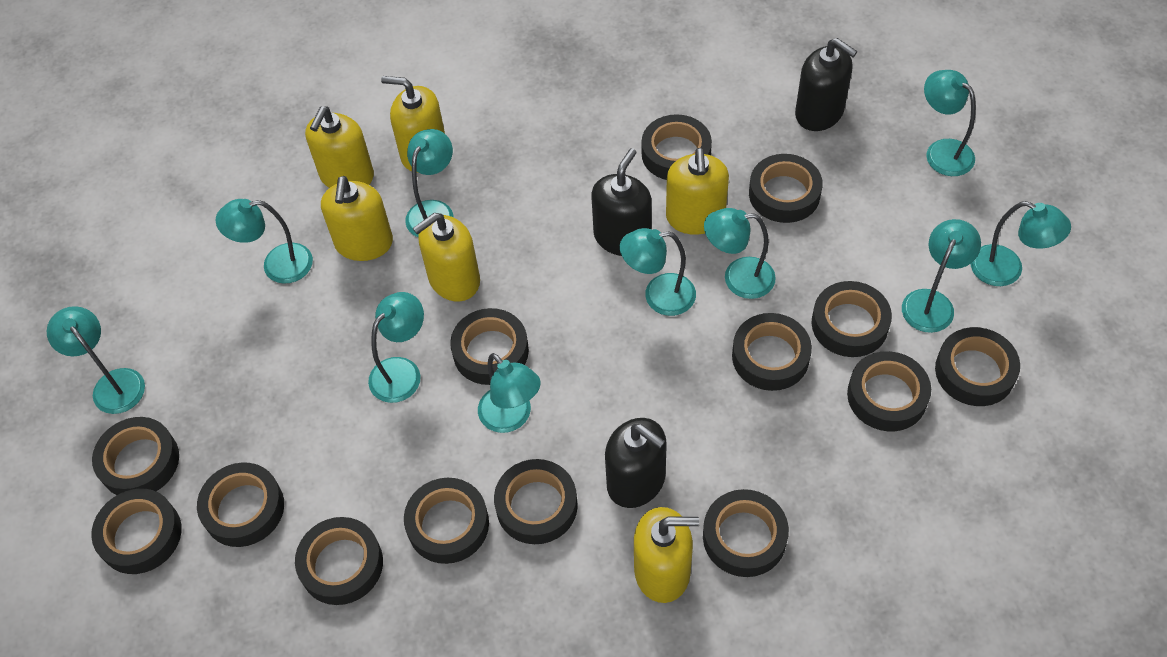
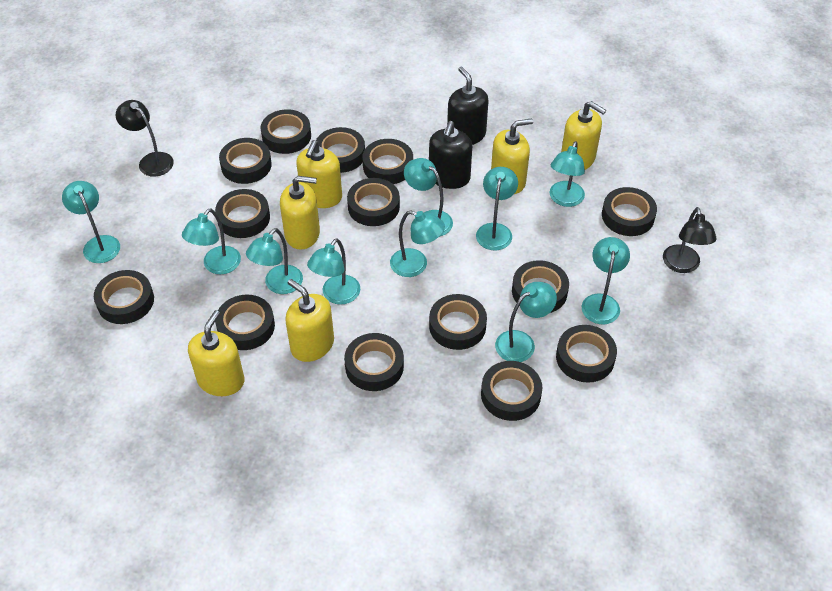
black lamp: none = 0 -> [116,100,174,177] [663,207,716,273] = 2
black soap dispenser: [591,148,652,256] [605,418,667,508] [795,38,857,131] = 3 -> [429,121,472,189] [447,67,489,145] = 2

